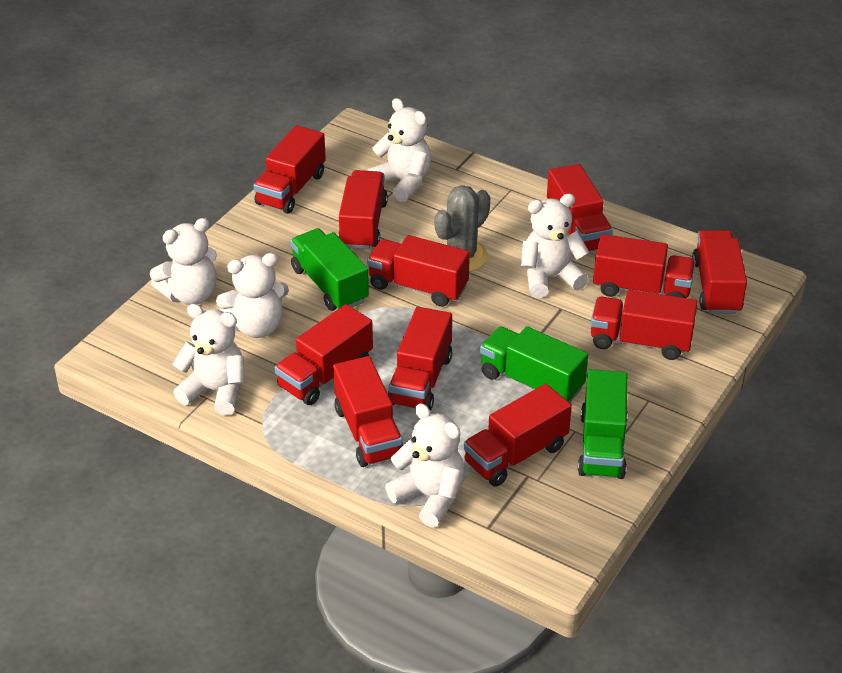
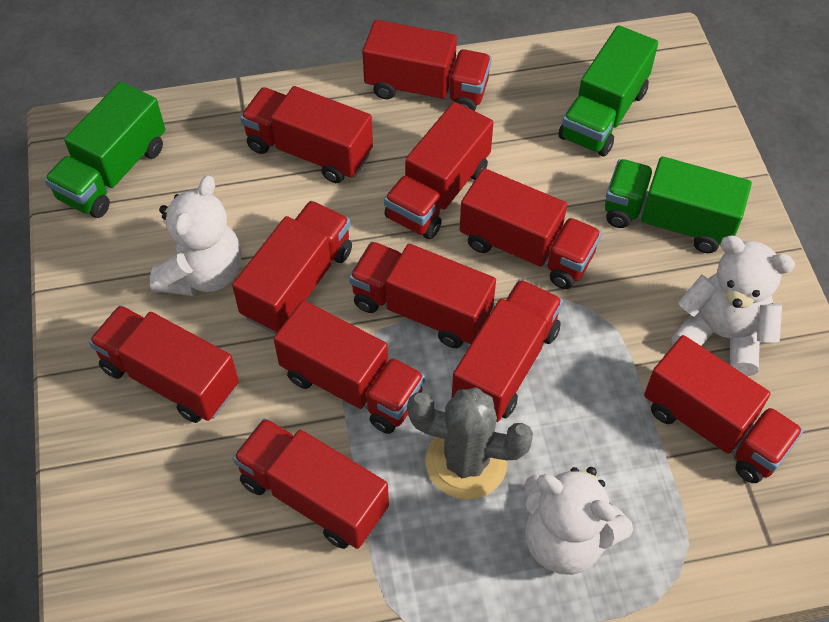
white teddy bear: [150,218,217,305] [173,304,245,416] [216,253,289,338] [368,98,431,202] [385,403,465,527] [521,194,589,298] = 6 -> [150,175,241,296] [524,467,633,575] [671,235,795,376] = 3

